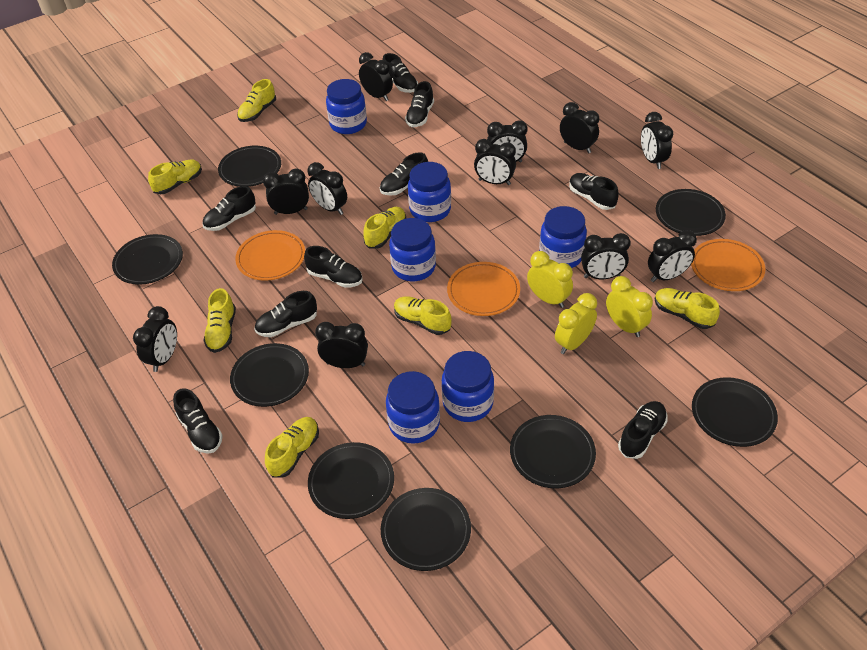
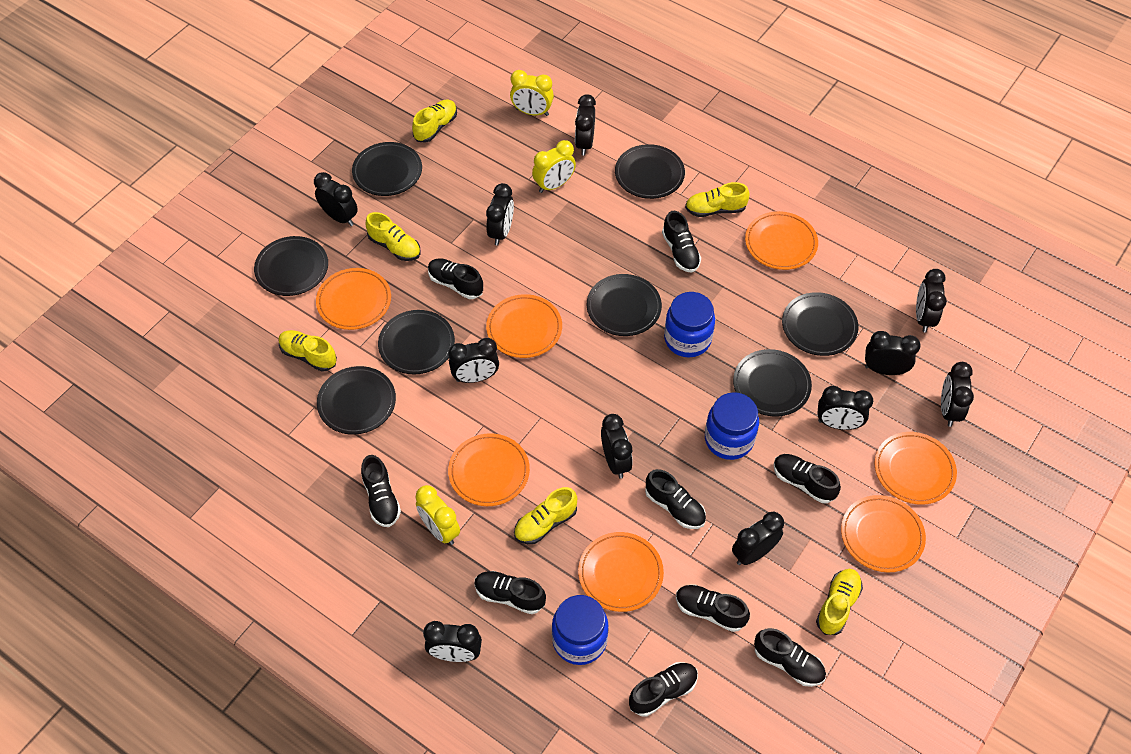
blue jar: [326,79,367,134] [386,371,440,444] [389,218,436,281] [408,162,451,222] [441,351,494,422] [539,206,587,268] = 6 -> [552,595,609,665] [664,292,715,357] [705,392,759,460] = 3
orange plate: [235,230,305,281] [447,262,520,316] [691,239,766,291] = 3 -> [316,268,391,330] [448,433,530,506] [486,294,562,358] [578,532,664,612] [745,211,818,270] [841,495,926,572] [874,432,957,505] = 7
yellow shoe: [148,160,202,194] [203,288,236,353] [237,79,276,122] [265,417,319,478] [363,207,406,249] [394,296,452,335] [655,288,720,329] = 7 -> [279,330,337,372] [366,212,420,261] [412,99,457,143] [514,487,577,544] [685,182,749,217] [816,569,863,635] = 6

